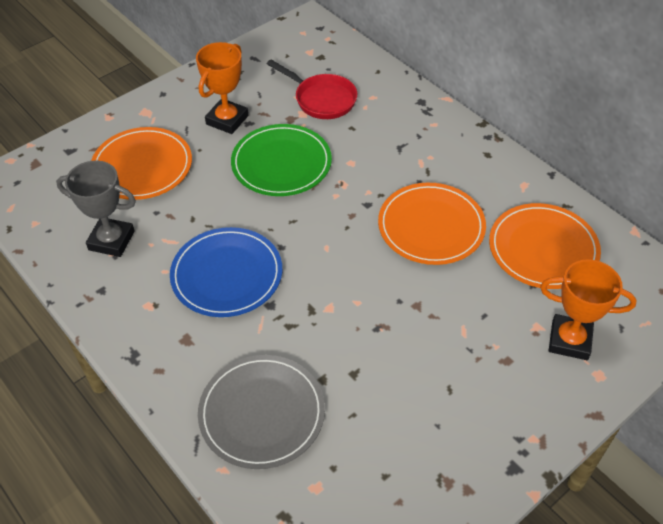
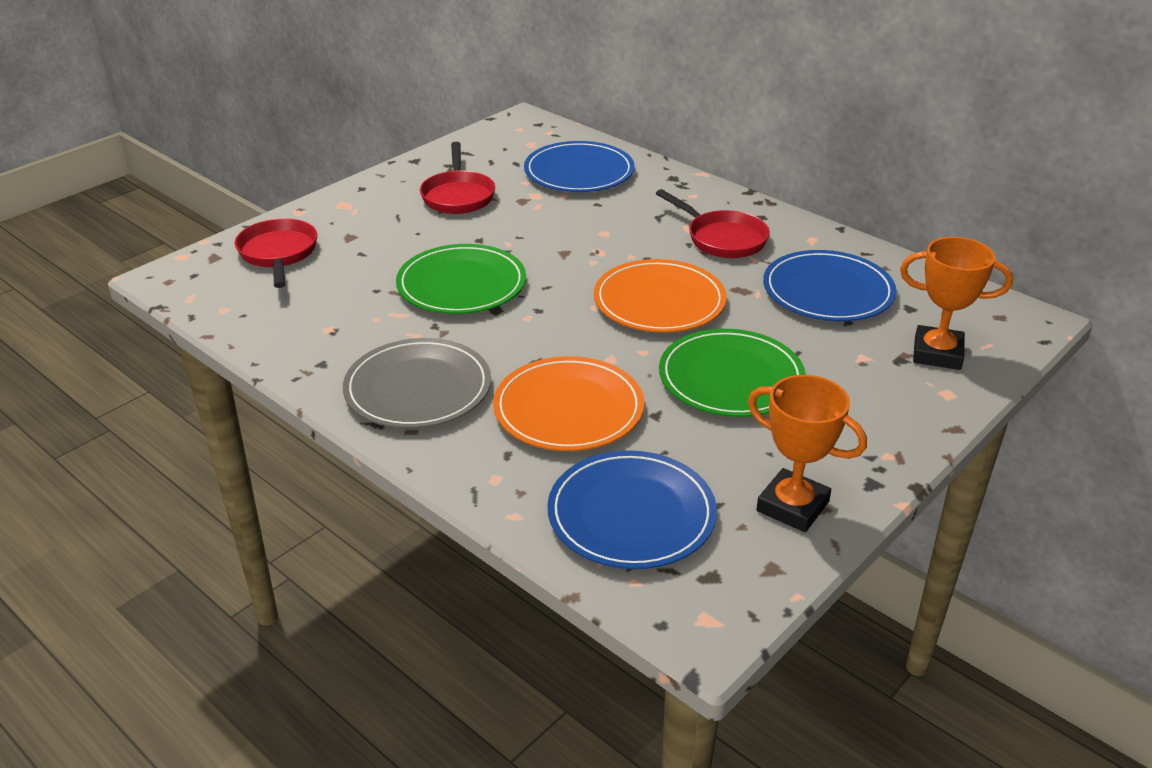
blue plate: [170,227,282,317] = 1 -> [524,141,634,192] [547,451,717,569] [763,250,896,321] = 3
green plate: [231,124,332,196] = 1 -> [396,244,526,314] [659,329,806,417] = 2
grey trophy: [56,160,136,257] = 1 -> none = 0
orange plate: [91,127,192,200] [378,183,486,265] [489,203,601,289] = 3 -> [493,356,644,451] [594,259,727,333] = 2
red pan: [267,60,357,119] = 1 -> [235,218,317,288] [420,142,495,214] [656,189,770,258] = 3

